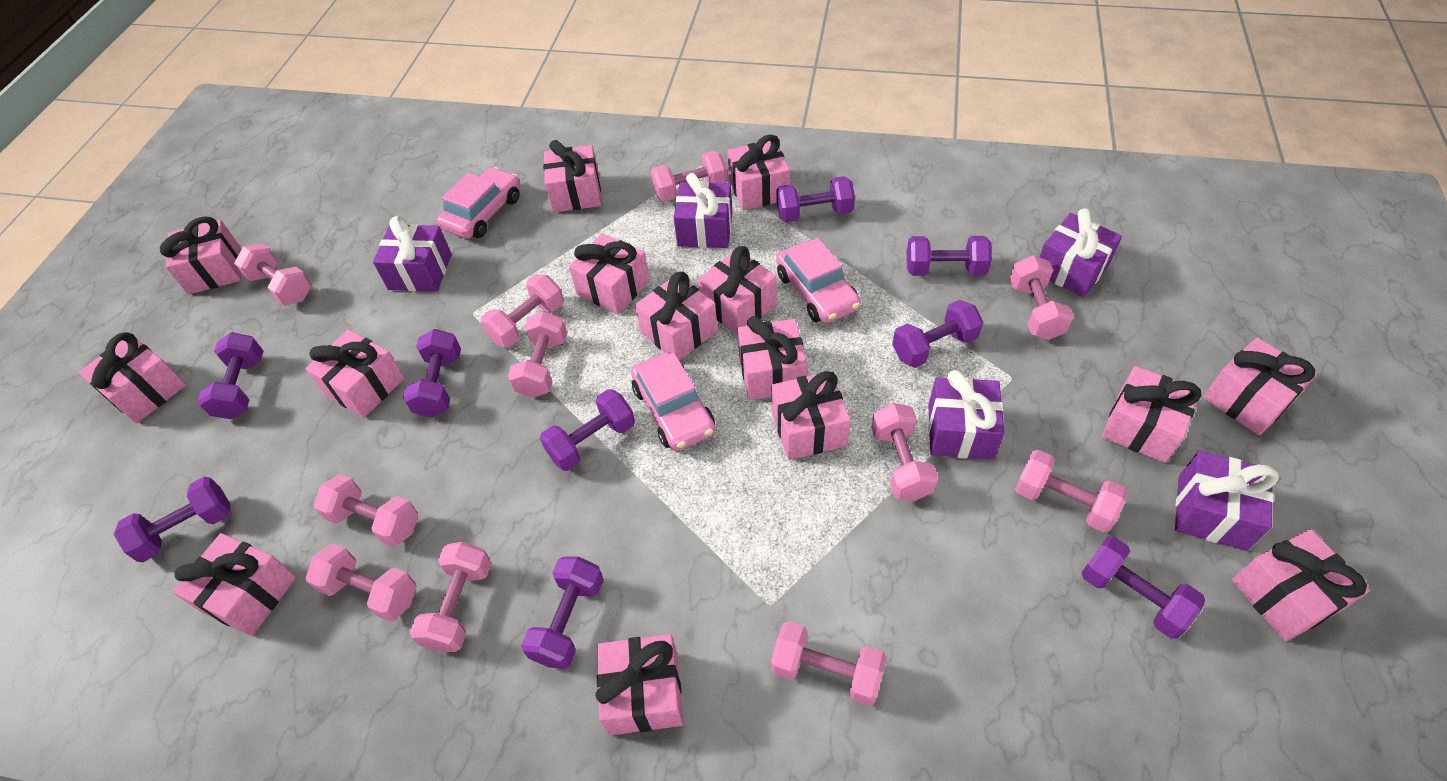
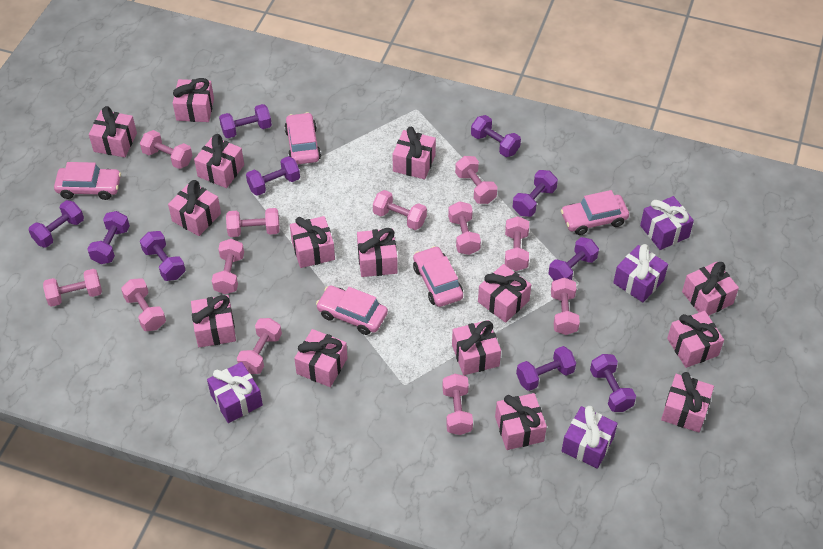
pink car: [437,167,520,239] [631,352,715,451] [776,238,861,323] = 3 -> [54,162,121,200] [284,112,321,164] [316,286,388,335] [413,246,463,307] [561,190,629,235] = 5
pink dumbbell: [234,243,312,306] [306,543,416,622] [314,474,418,547] [410,542,491,652] [480,274,564,347] [508,311,567,398] [651,151,727,202] [771,621,887,706] [871,403,939,501] [1009,255,1074,340] [1015,450,1128,532] = 11 -> [43,269,102,307] [121,278,166,331] [140,130,192,169] [212,239,244,294] [226,208,280,237] [237,318,282,374] [373,190,427,230] [442,374,473,435] [448,201,481,255] [455,156,498,204] [505,216,529,271] [551,278,580,335] = 12
purple dumbbell: [114,477,230,562] [197,332,263,419] [403,329,461,417] [521,557,604,669] [540,389,635,471] [776,176,855,222] [892,300,983,368] [906,236,992,276] [1081,536,1205,639] = 9 -> [29,200,84,248] [87,211,130,264] [140,231,185,281] [219,104,272,138] [246,156,300,196] [471,115,521,157] [513,170,558,217] [516,346,576,391] [548,237,599,281] [590,354,636,412] = 10
purple gift: [373,216,452,292] [673,173,732,248] [928,370,1005,459] [1039,208,1122,297] [1175,451,1279,551] = 5 -> [207,362,263,423] [562,406,618,469] [613,244,668,302] [640,196,694,250] = 4

